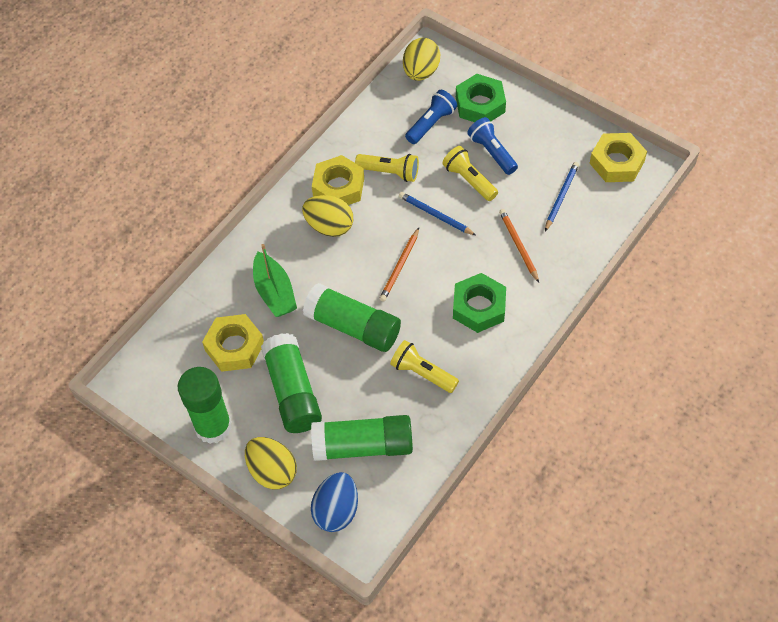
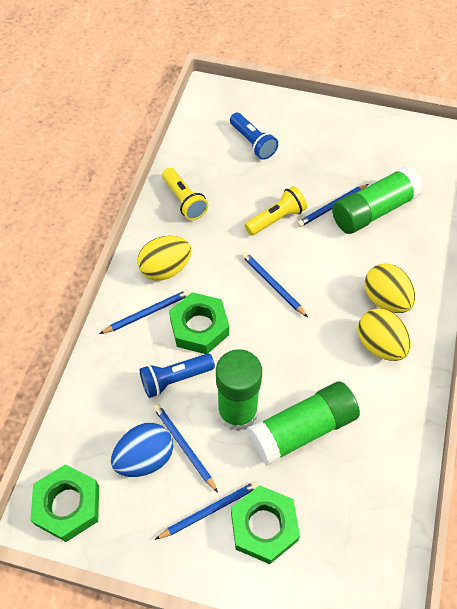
blue pencil: [399,192,476,235] [545,162,579,231] = 2 -> [100,290,190,334] [153,404,218,493] [155,481,259,540] [242,252,308,317] [297,184,368,227] = 5
green boat: [253,244,297,317] = 1 -> none = 0
green glue stick: [178,367,232,444] [261,333,322,433] [303,283,401,352] [311,415,413,461] = 4 -> [216,349,262,431] [248,381,360,466] [332,166,423,234] = 3
green nut: [453,273,506,333] [456,74,506,122] = 2 -> [30,464,99,542] [169,292,229,354] [231,485,300,564] = 3
orange pencil: [379,228,419,302] [499,209,539,283] = 2 -> none = 0
yellow flashlight: [355,154,419,182] [390,340,459,393] [443,146,498,201] = 3 -> [162,168,208,220] [244,186,307,236] = 2
yellow nut: [202,314,264,372] [312,155,364,205] [590,133,647,182] = 3 -> none = 0

